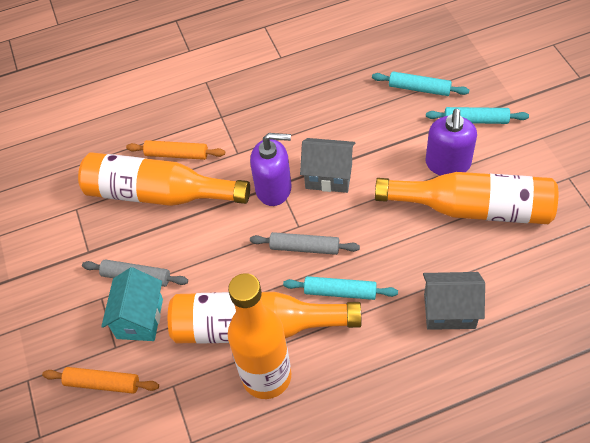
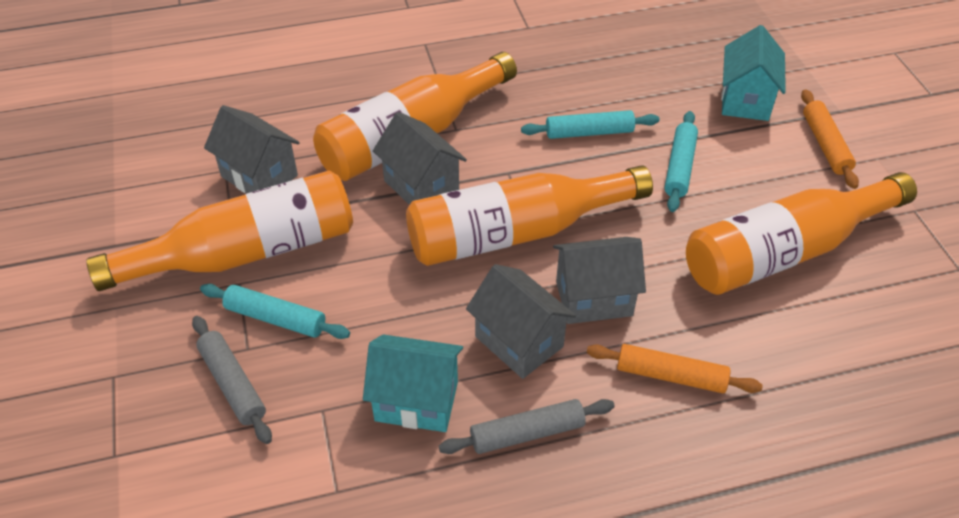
grey house: [300,138,355,193] [423,272,485,330] = 2 -> [204,105,300,193] [373,112,467,205] [466,264,576,379] [553,237,646,324] = 4
purple soap dispenser: [250,133,292,206] [425,109,477,176] = 2 -> none = 0
turquoise house: [101,267,163,341] = 1 -> [363,334,463,432] [721,25,786,121] = 2

